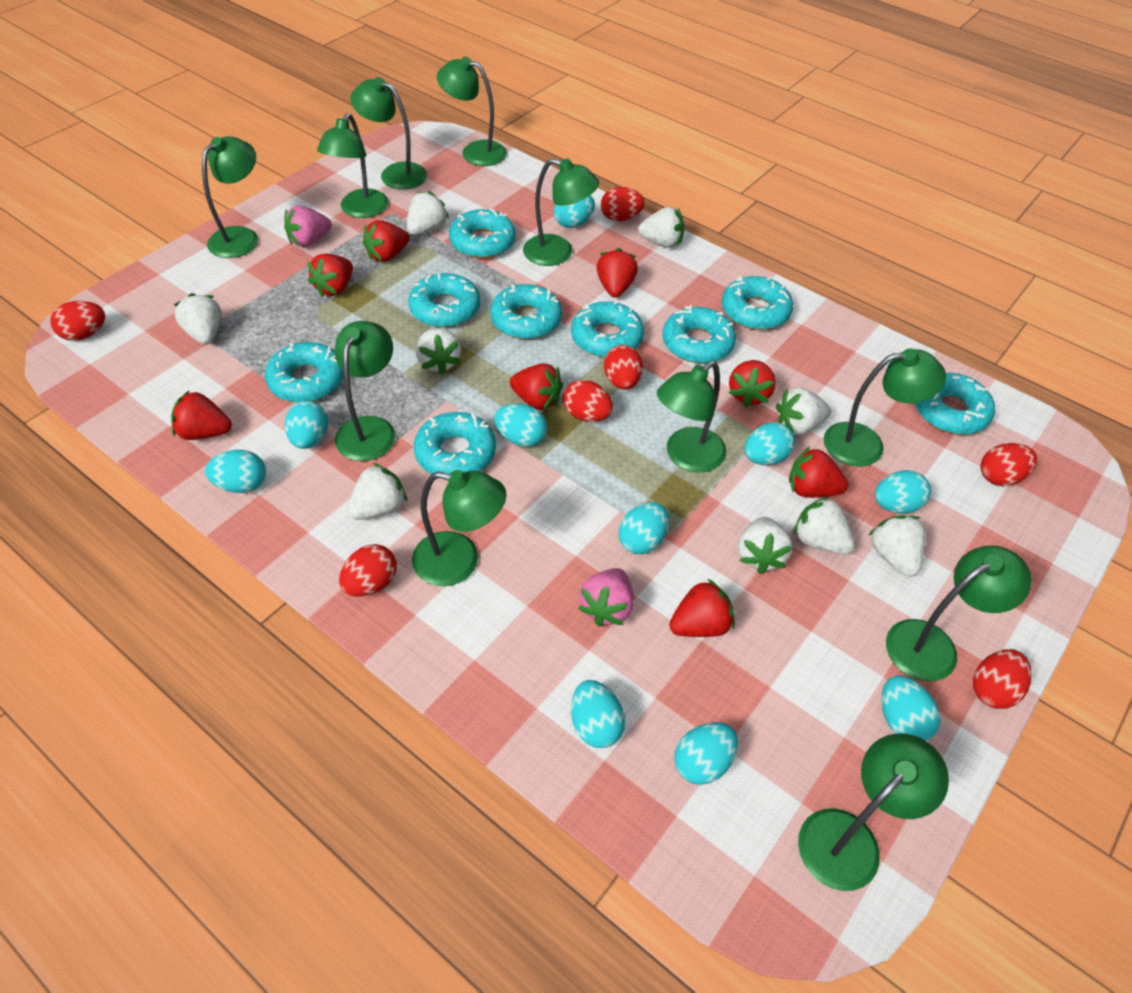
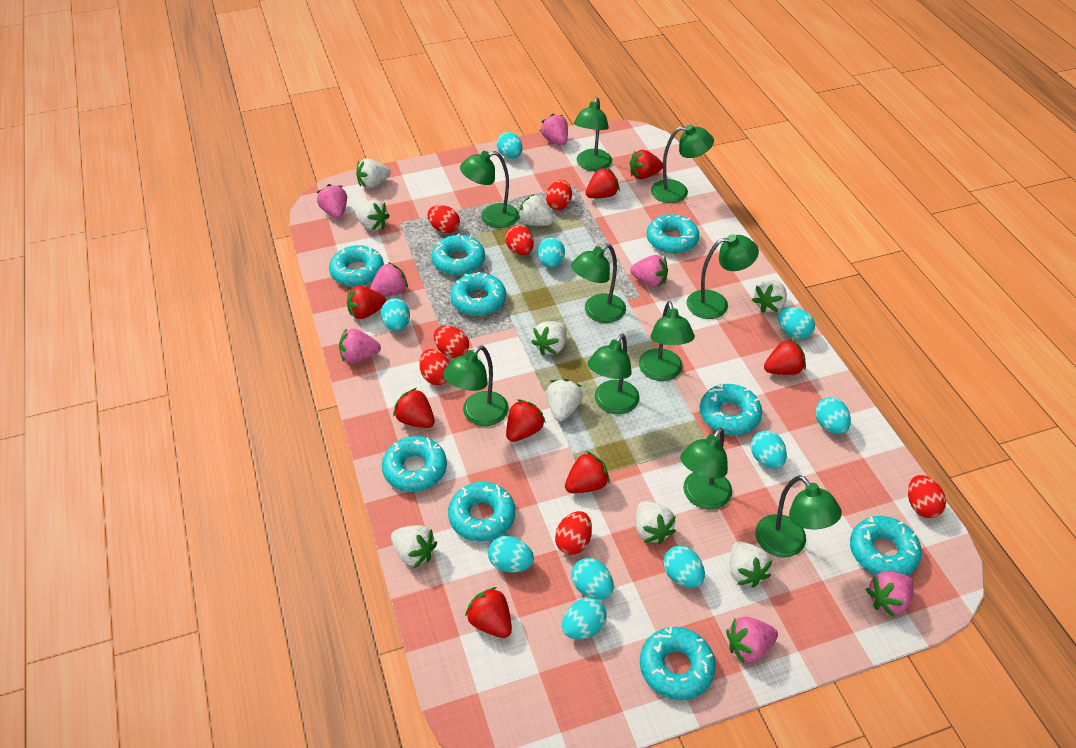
green lamp: [202,136,258,258] [317,113,389,218] [335,321,396,461] [350,77,427,190] [412,470,506,586] [437,57,507,166] [523,158,599,266] [657,361,727,472] [798,733,949,891] [824,348,946,467] [886,545,1032,681] = 11 -> [443,345,509,426] [460,151,519,228] [571,244,626,323] [574,97,612,171] [588,334,640,414] [639,301,695,381] [651,124,714,203] [680,428,732,510] [686,234,759,319] [755,475,842,558] = 10
pink strawberry: [284,206,332,247] [578,568,634,627] = 2 -> [317,184,347,219] [339,328,381,363] [370,262,408,296] [540,113,568,145] [630,255,668,288] [726,617,778,664] [866,572,914,617] = 7

